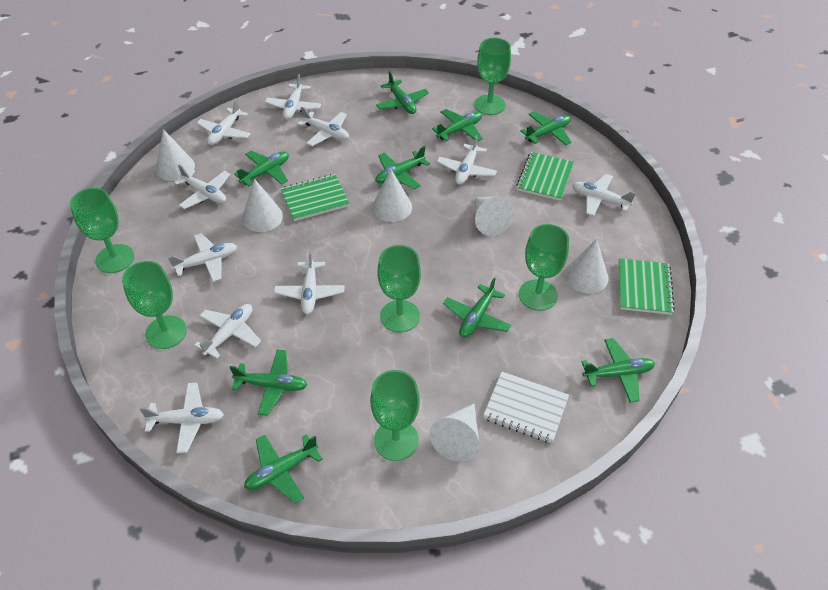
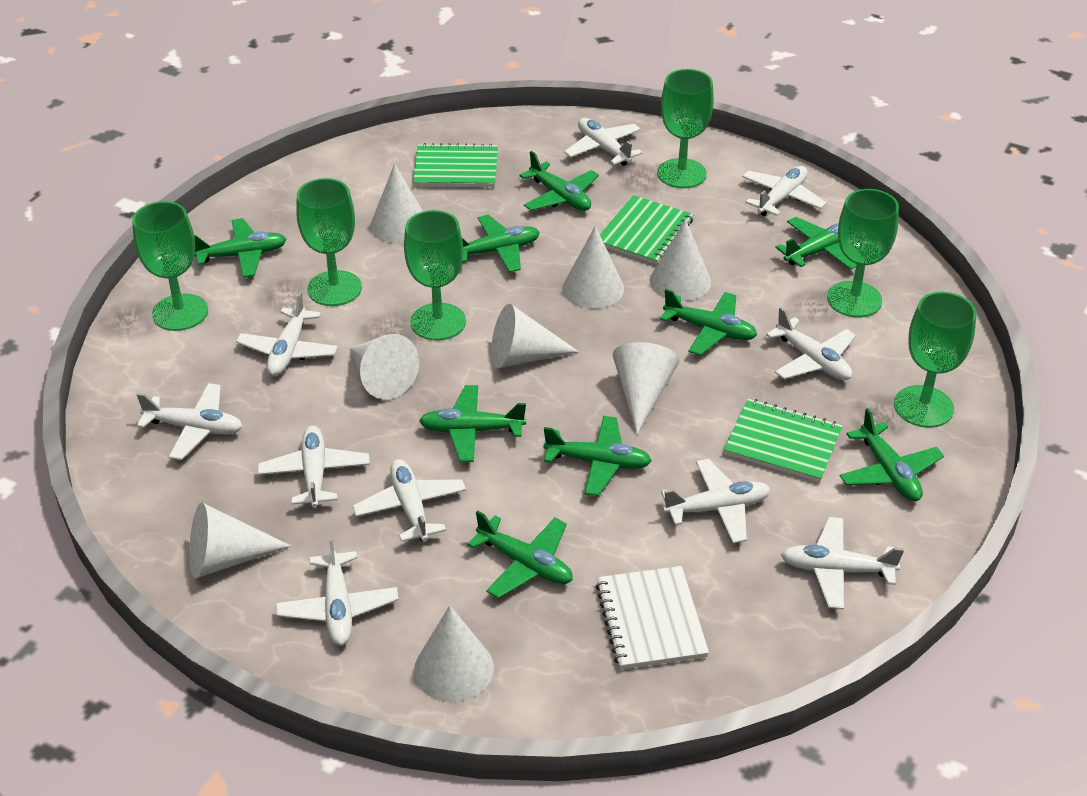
white cone: [156,129,195,181] [242,179,283,232] [372,169,412,222] [429,404,479,462] [475,196,514,236] [565,239,608,293] = 6 -> [189,503,291,579] [350,334,419,399] [370,164,423,243] [414,605,494,702] [491,304,579,368] [562,226,624,309] [613,342,679,434] [650,219,711,301] = 8

